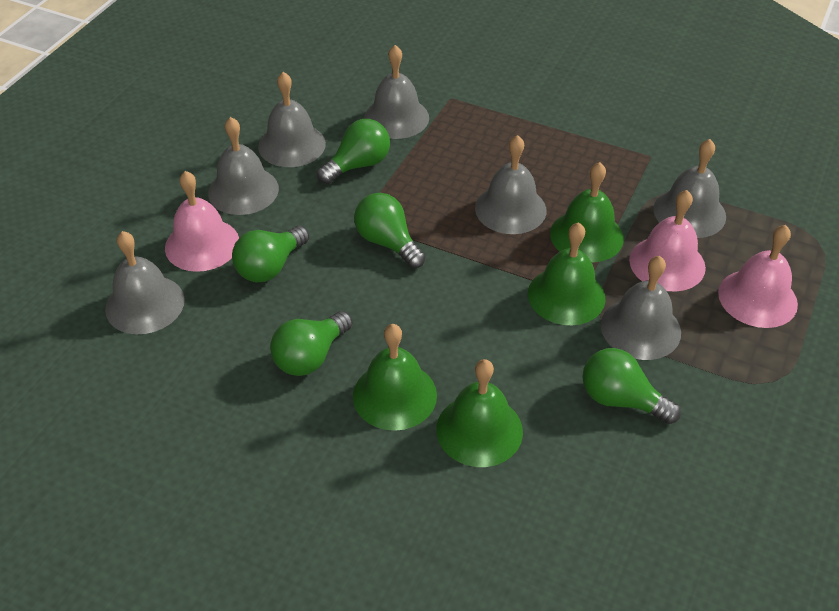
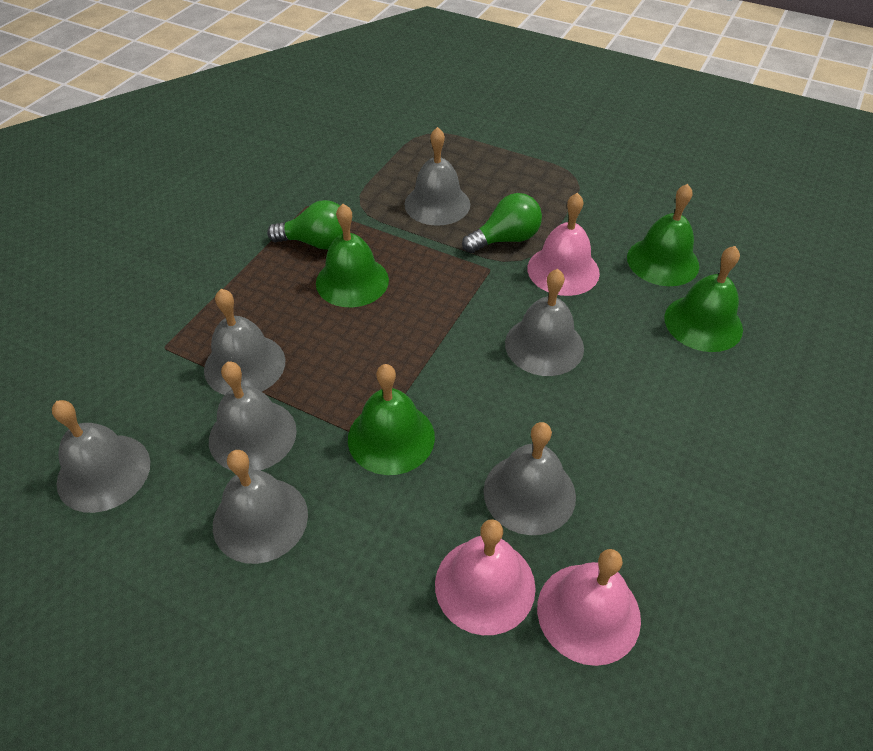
green light bulb: [232,226,309,282] [270,311,353,376] [317,119,390,184] [354,193,426,268] [582,348,681,424] = 5 -> [267,200,343,250] [462,193,542,253] = 2

